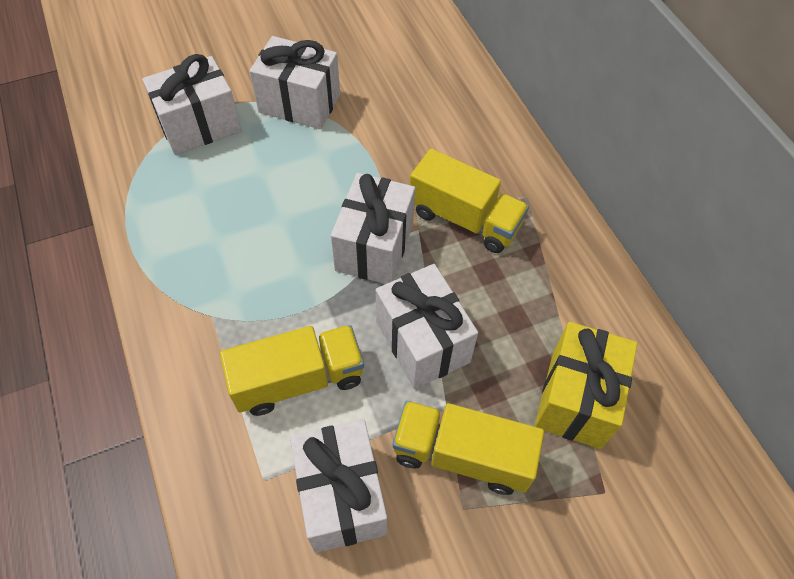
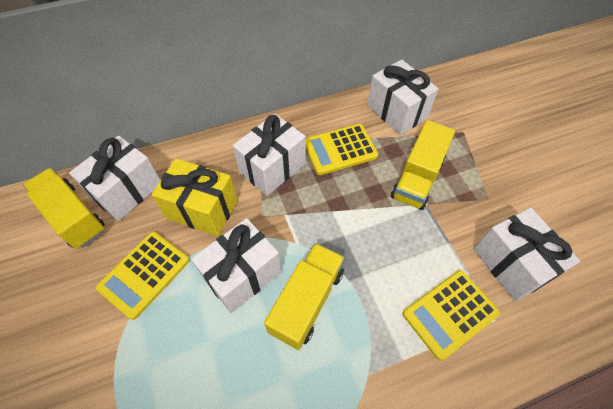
yellow calculator: none = 0 -> [96,232,189,320] [306,124,378,175] [403,270,500,361] = 3

